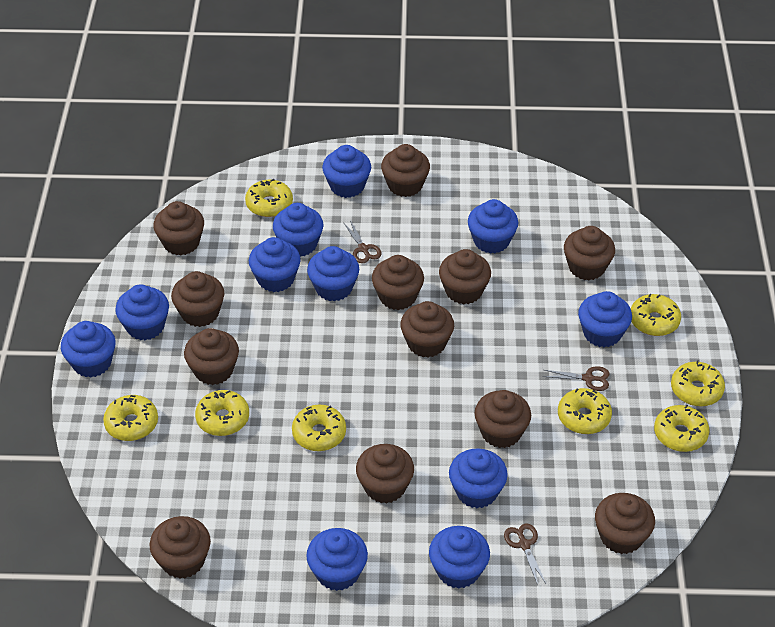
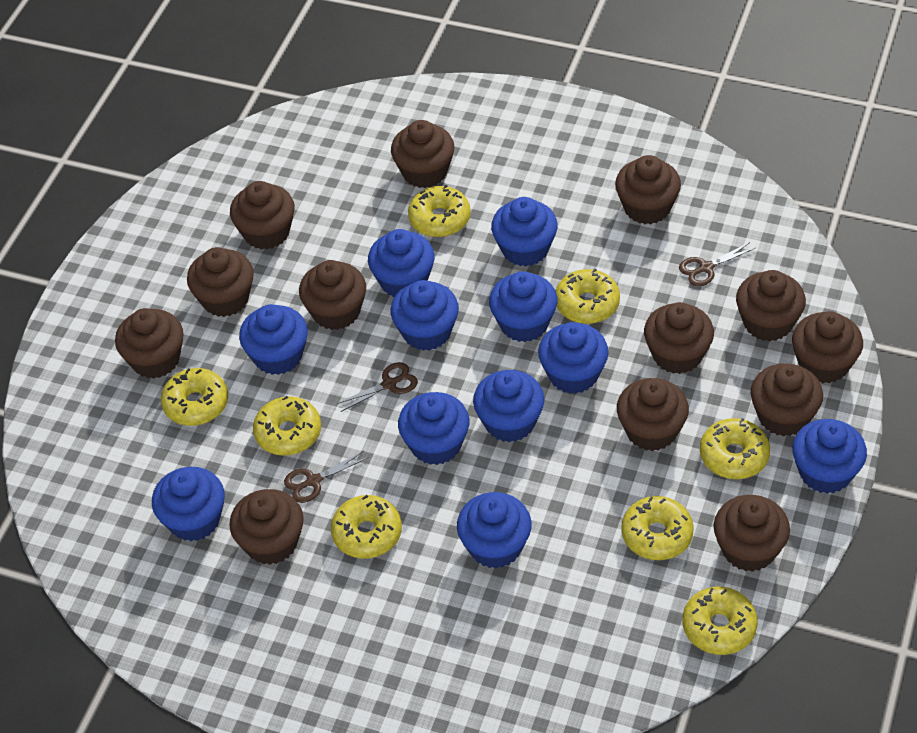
brown cupcake: [150,516,211,579] [153,201,204,255] [171,271,224,327] [184,328,239,385] [356,444,414,504] [372,255,424,310] [381,144,430,197] [400,301,454,358] [439,249,491,305] [474,390,531,448] [564,226,615,280] [595,493,655,554] = 12 -> [115,308,184,379] [187,247,254,317] [229,489,304,565] [230,181,295,250] [299,260,366,330] [391,120,454,188] [615,155,681,224] [617,378,689,451] [644,302,714,374] [714,495,790,572] [736,270,806,341] [751,363,823,437] [792,311,863,383] = 13

